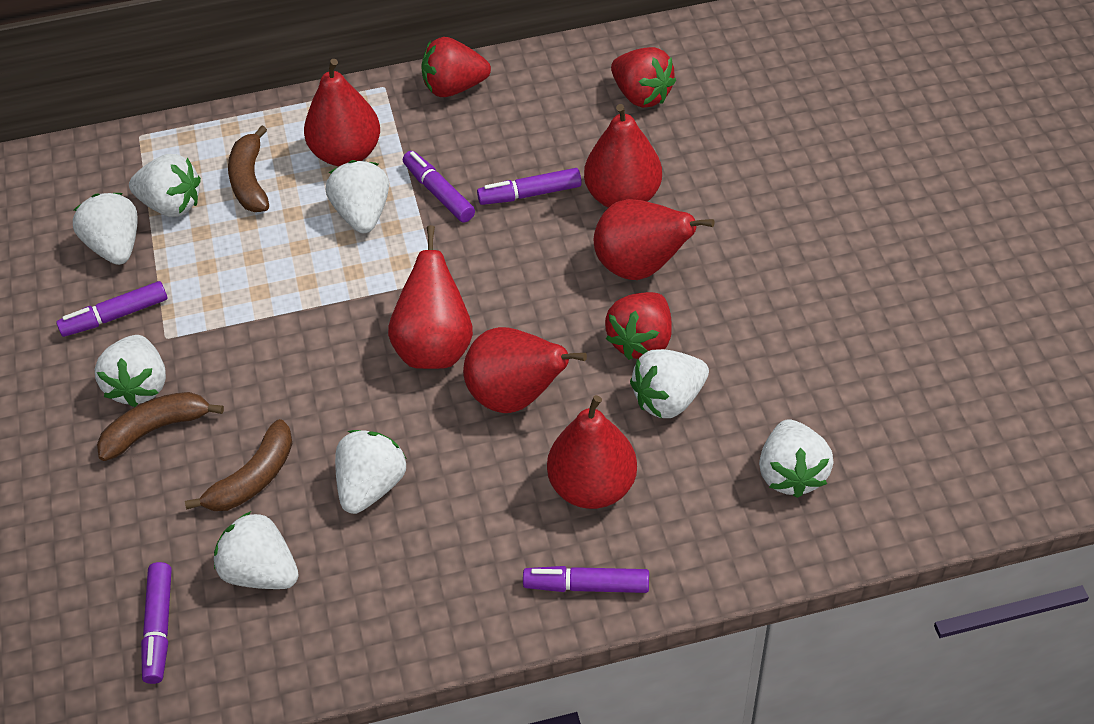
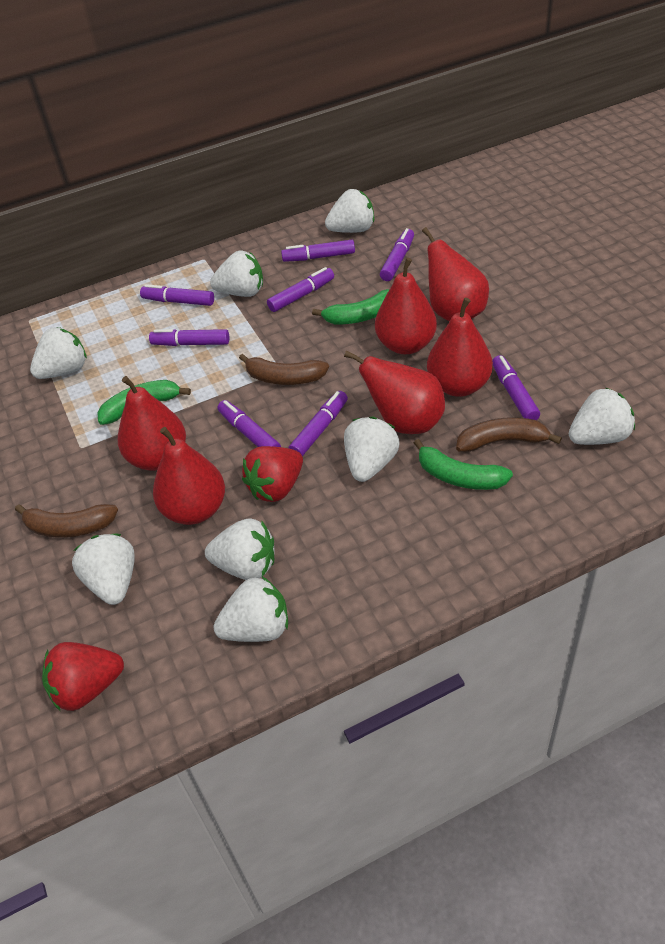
green banana: none = 0 -> [97,380,191,425] [312,289,390,324] [414,439,513,490] = 3
purple marker: [56,281,168,337] [141,562,172,684] [403,151,475,222] [477,168,582,205] [523,566,649,593] = 5 -> [140,284,214,306] [149,329,229,346] [218,400,281,447] [267,267,334,312] [281,240,355,262] [289,391,348,456] [380,228,414,281] [492,355,540,420] = 8
red strawberry: [421,37,491,97] [605,292,672,360] [611,47,676,108] = 3 -> [42,642,124,711] [242,446,303,502] = 2

